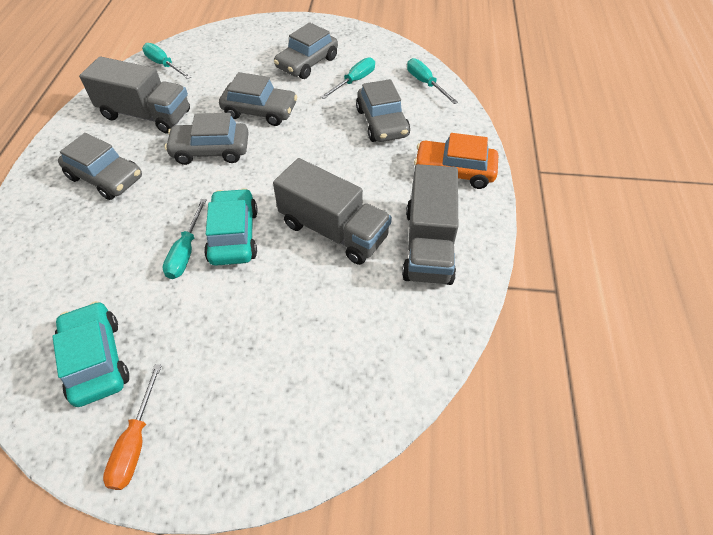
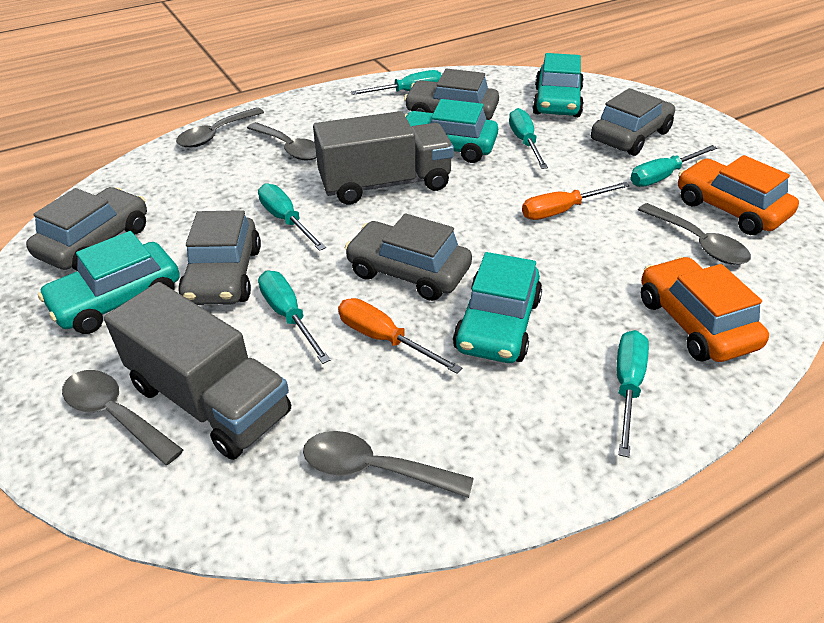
grey spoon: none = 0 -> [62,370,183,465] [176,107,264,147] [247,122,317,161] [303,431,474,498] [638,203,751,265] = 5
grey truck: [79,56,190,134] [273,158,392,265] [402,164,458,285] = 3 -> [104,282,291,460] [313,111,454,205] = 2
orange car: [414,133,498,189] = 1 -> [641,257,769,362] [678,155,799,235] = 2
orange screwdriver: [103,364,162,490] = 1 -> [338,298,462,374] [522,182,630,220] = 2
turquoise car: [52,301,129,407] [204,188,258,266] = 2 -> [38,231,180,334] [405,99,498,163] [453,252,542,363] [532,53,584,117] = 4
turquoise screwdriver: [142,43,191,79] [162,199,207,279] [321,57,375,99] [407,58,458,104] = 4 -> [258,183,326,251] [258,271,331,364] [350,70,442,95] [509,108,548,169] [617,330,649,457] [630,145,717,187] = 6

